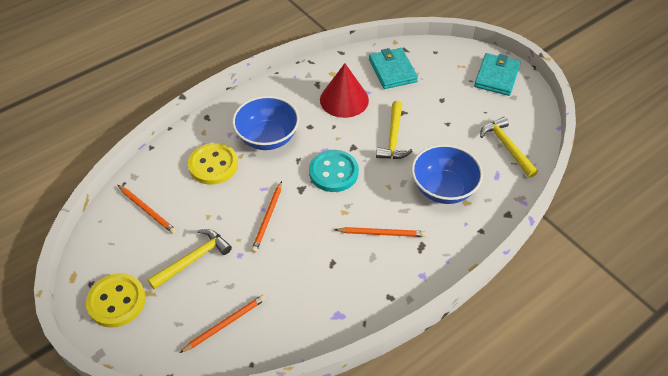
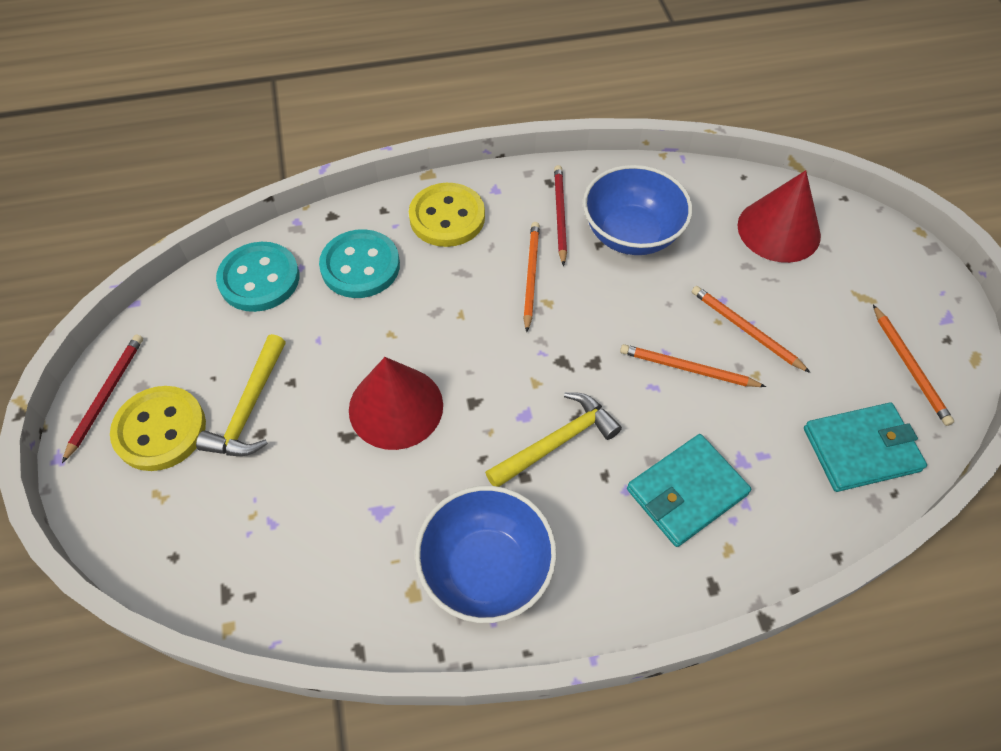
red cone: [320,63,369,118] = 1 -> [349,357,443,450] [737,170,821,263] = 2
red pencil: none = 0 -> [62,334,143,463] [554,165,567,266] = 2
turquoise button: [309,150,359,192] = 1 -> [216,242,300,312] [319,229,400,298] = 2
yellow hammer: [147,229,232,290] [376,101,412,159] [480,117,538,178] = 3 -> [196,334,286,456] [485,392,622,487] = 2

